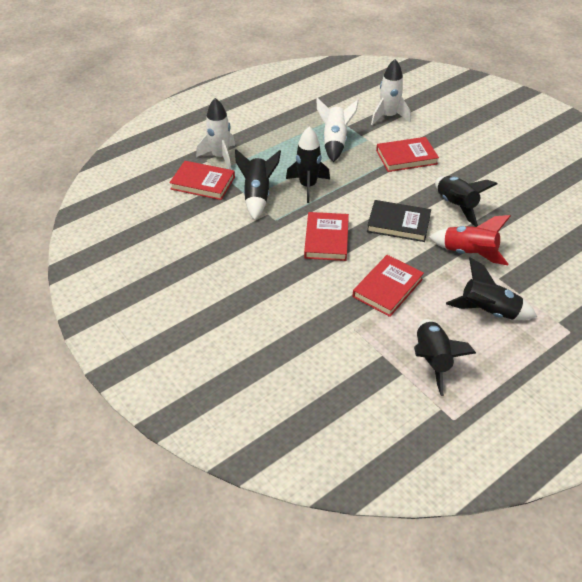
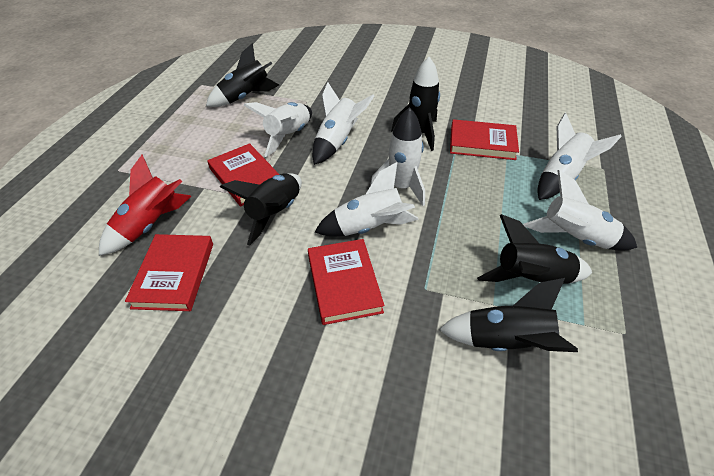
black book: [367,200,431,242] = 1 -> none = 0
white rocket: [196,98,235,170] [316,98,359,162] [371,59,411,125] = 3 -> [244,102,312,157] [312,82,374,165] [314,162,419,236] [370,107,425,206] [523,170,637,251] [537,113,622,200] = 6

